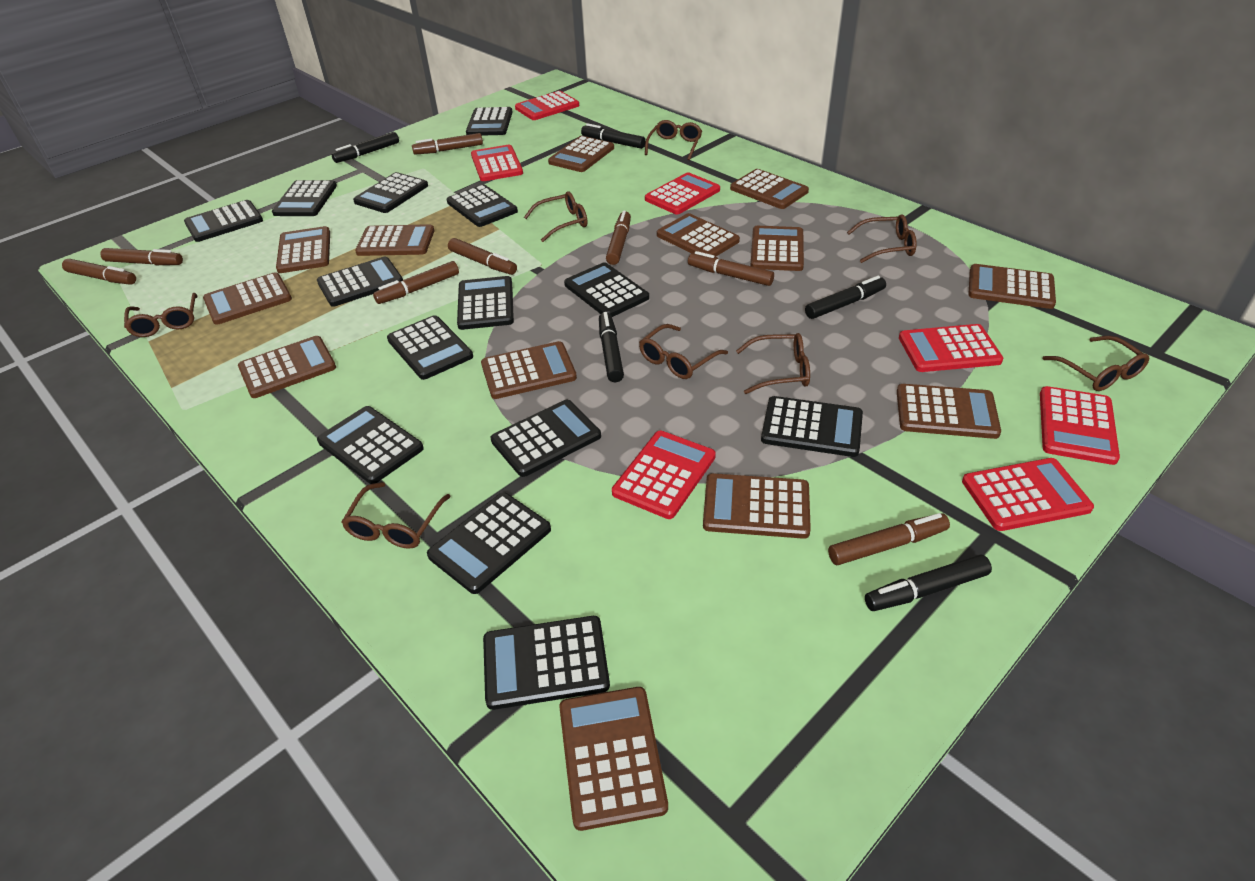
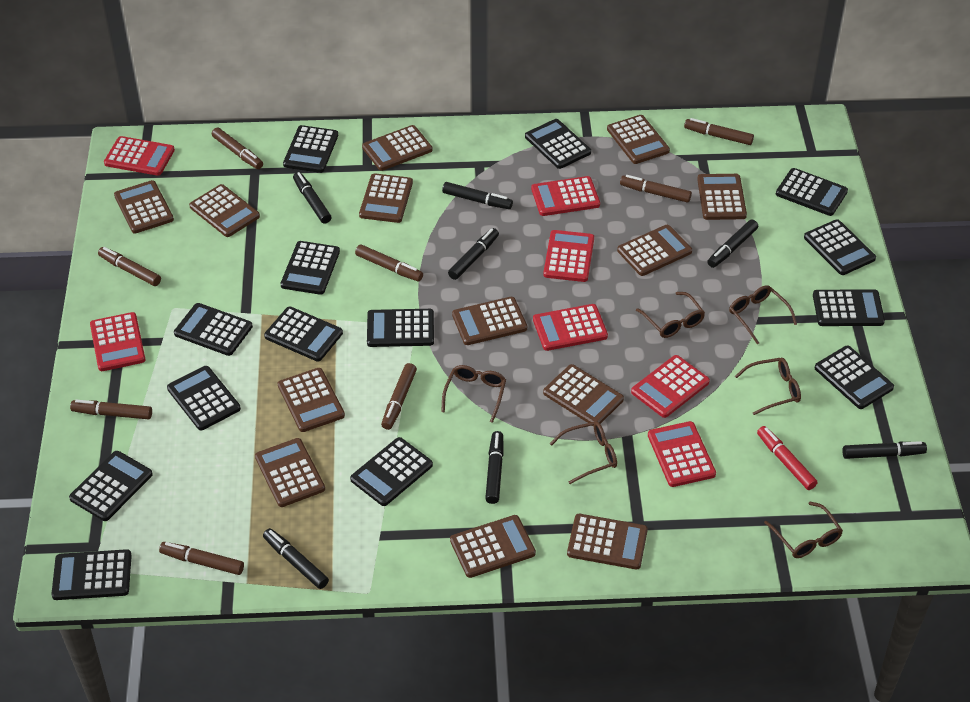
black marker: [332,132,399,163] [581,123,646,149] [599,312,624,382] [805,276,886,319] [865,554,992,611] = 5 -> [263,528,329,589] [293,172,332,224] [442,182,513,209] [448,228,499,280] [485,431,504,504] [707,219,758,268] [842,441,927,459] = 7
brown glasses: [124,293,197,337] [342,482,451,549] [524,192,588,242] [639,324,728,379] [645,120,702,160] [736,333,810,394] [847,214,917,263] [1042,336,1149,391] = 8 -> [441,365,506,423] [550,422,617,484] [636,292,705,338] [729,285,797,344] [735,358,801,415] [764,502,843,558] = 6
red marker: none = 0 -> [757,426,817,490] = 1

